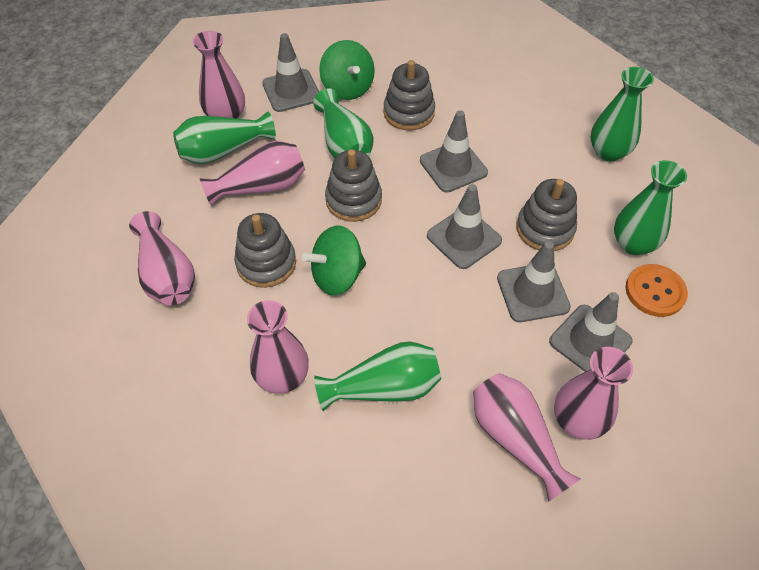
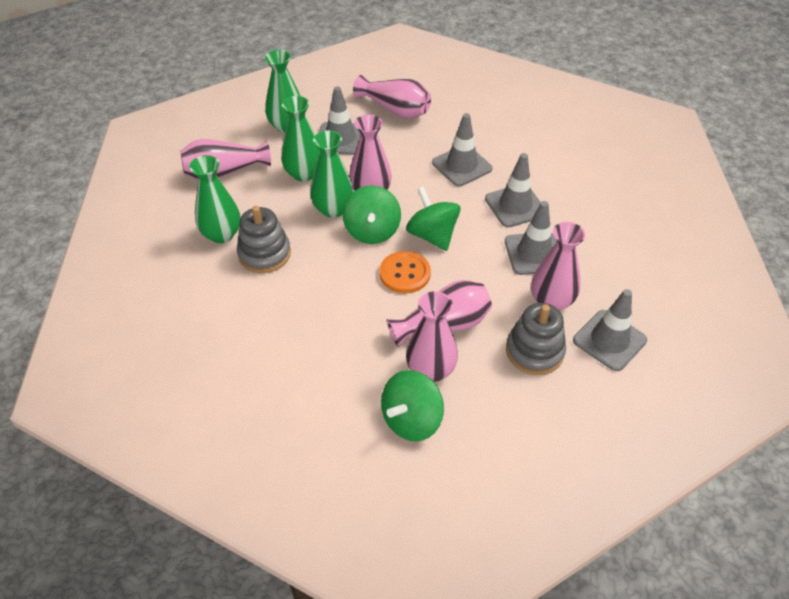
green spinning top: [302,226,366,295] [319,40,375,100] = 2 -> [342,185,401,244] [381,370,444,441] [406,187,460,251] = 3
green vase: [173,111,276,164] [313,88,374,158] [314,341,441,411] [591,67,654,162] [614,160,687,255] = 5 -> [189,155,241,243] [265,50,300,133] [281,96,320,182] [310,130,354,218] = 4
grey stacking toy: [234,213,296,288] [325,149,382,222] [383,60,435,131] [517,179,577,251] = 4 -> [237,206,291,273] [506,303,566,375] = 2

